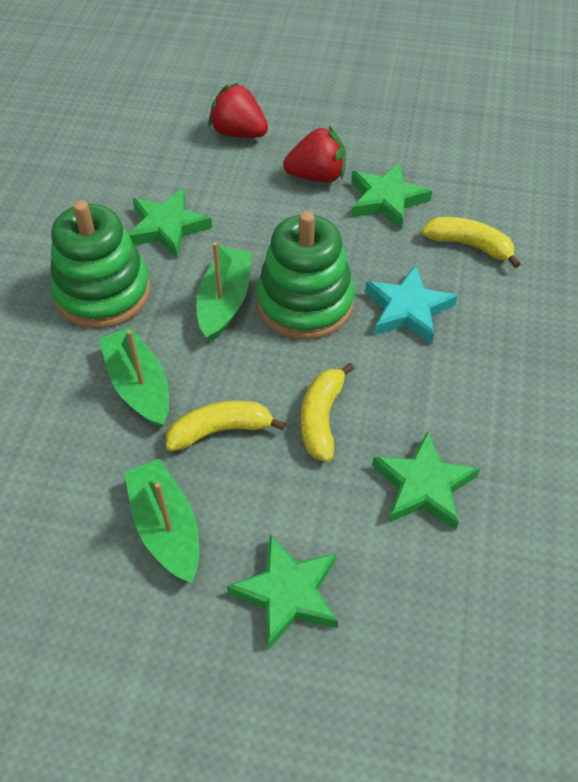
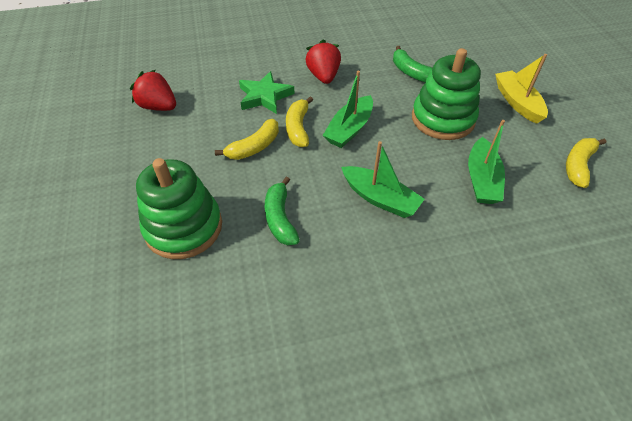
green banana: none = 0 -> [265,177,300,245] [393,46,432,82] = 2
green star: [128,188,212,259] [227,534,338,650] [351,162,432,230] [372,431,480,530] = 4 -> [239,71,295,114] = 1
turquoise star: [365,265,458,344] = 1 -> none = 0
yellow boat: none = 0 -> [495,54,548,124] = 1

